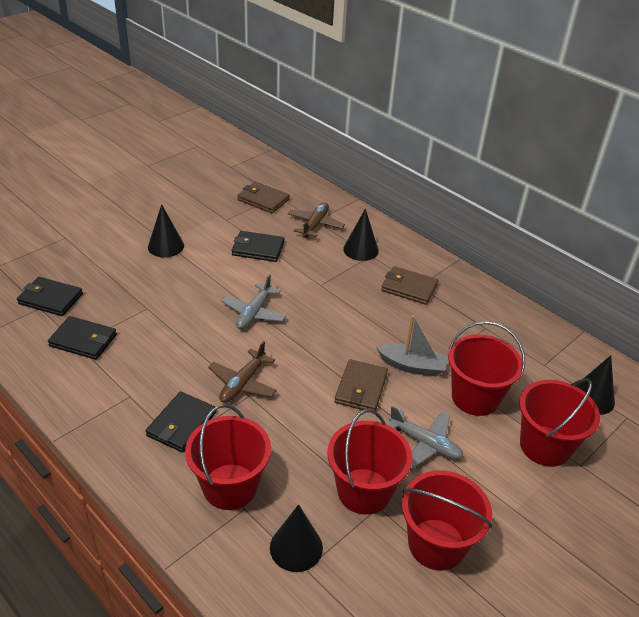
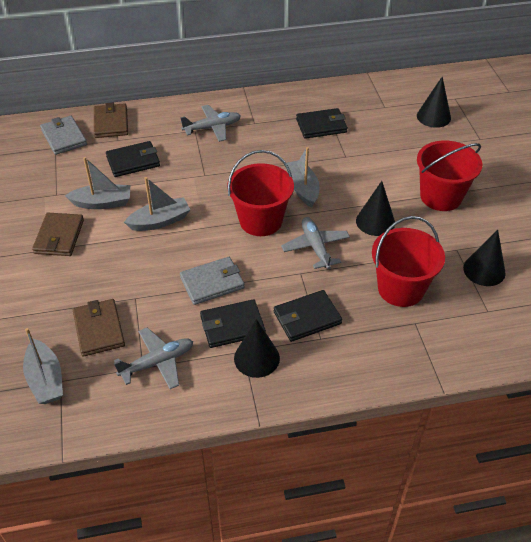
brown plane: [208,341,277,403] [288,202,345,238] = 2 -> none = 0
grey boat: [376,315,448,376] = 1 -> [23,328,63,404] [65,157,130,209] [124,177,190,231] [286,147,319,207] = 4
grey plane: [221,274,286,329] [388,406,464,468] = 2 -> [114,327,193,389] [180,105,241,142] [281,217,350,269] = 3
grey wallet: none = 0 -> [40,116,87,155] [180,257,245,305] = 2
red bucket: [185,404,271,510] [327,409,412,515] [402,470,492,571] [448,321,525,416] [519,379,600,467] = 5 -> [227,150,294,236] [372,216,445,307] [417,140,482,211] = 3

